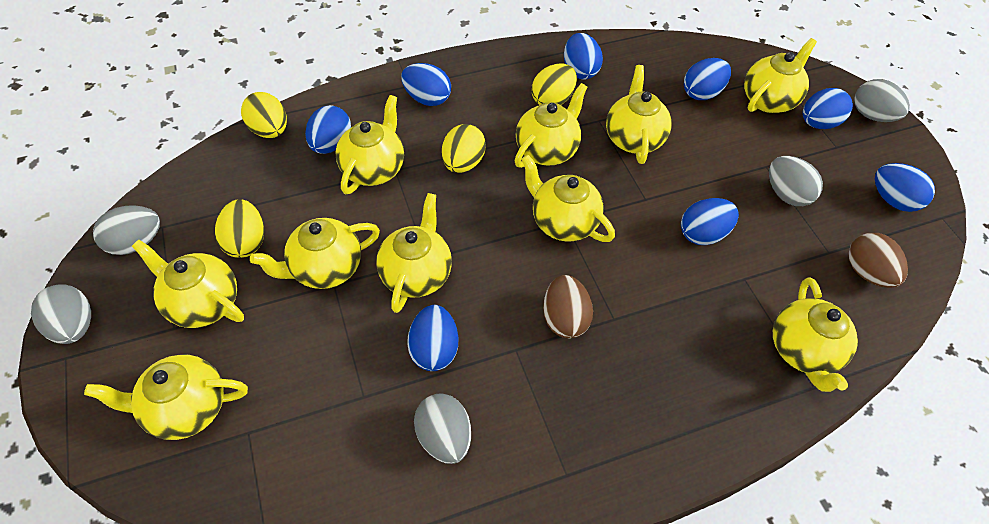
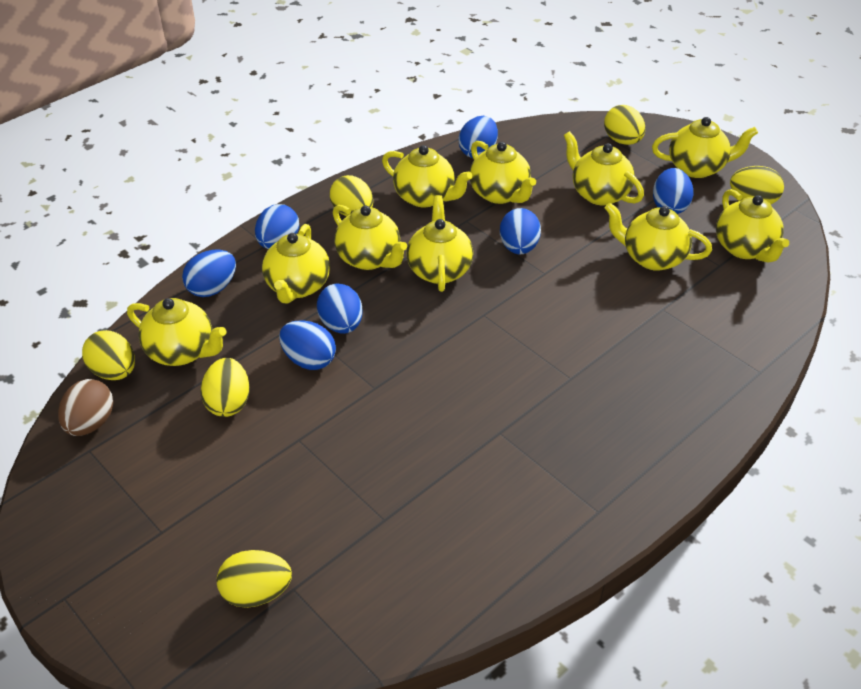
blue egg: [305,105,351,154] [401,63,451,106] [407,305,458,371] [564,33,603,79] [681,198,739,245] [684,58,731,100] [803,88,853,129] [875,163,935,212] = 8 -> [182,250,236,297] [255,204,299,249] [279,320,336,370] [317,283,363,334] [459,116,498,158] [500,208,541,254] [653,168,693,214] = 7
brown egg: [543,275,593,338] [848,233,908,288] = 2 -> [58,379,113,436] = 1
grey egg: [31,284,91,344] [93,205,160,255] [414,393,471,464] [769,156,823,206] [854,79,910,122] = 5 -> none = 0
yellow egg: [215,199,264,258] [241,92,287,138] [442,124,486,173] [531,63,577,105] = 4 -> [82,330,135,380] [201,358,250,417] [217,550,292,608] [330,175,373,216] [604,105,645,145] [730,166,784,204] = 6

